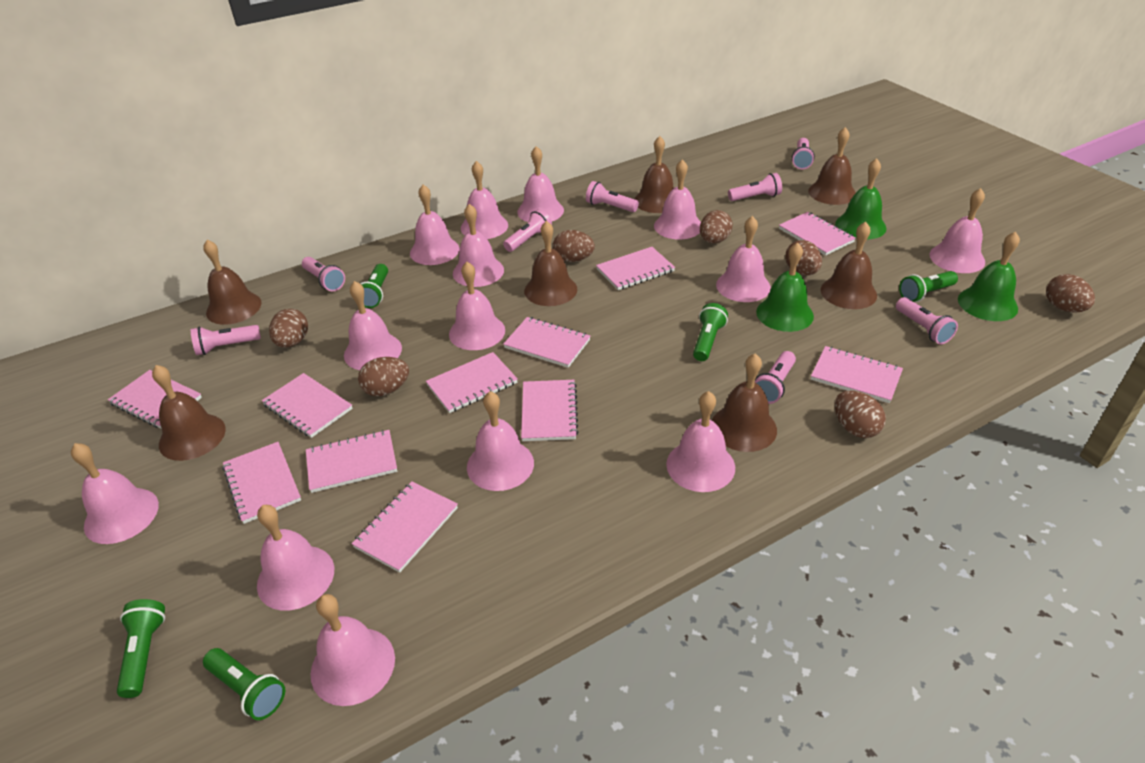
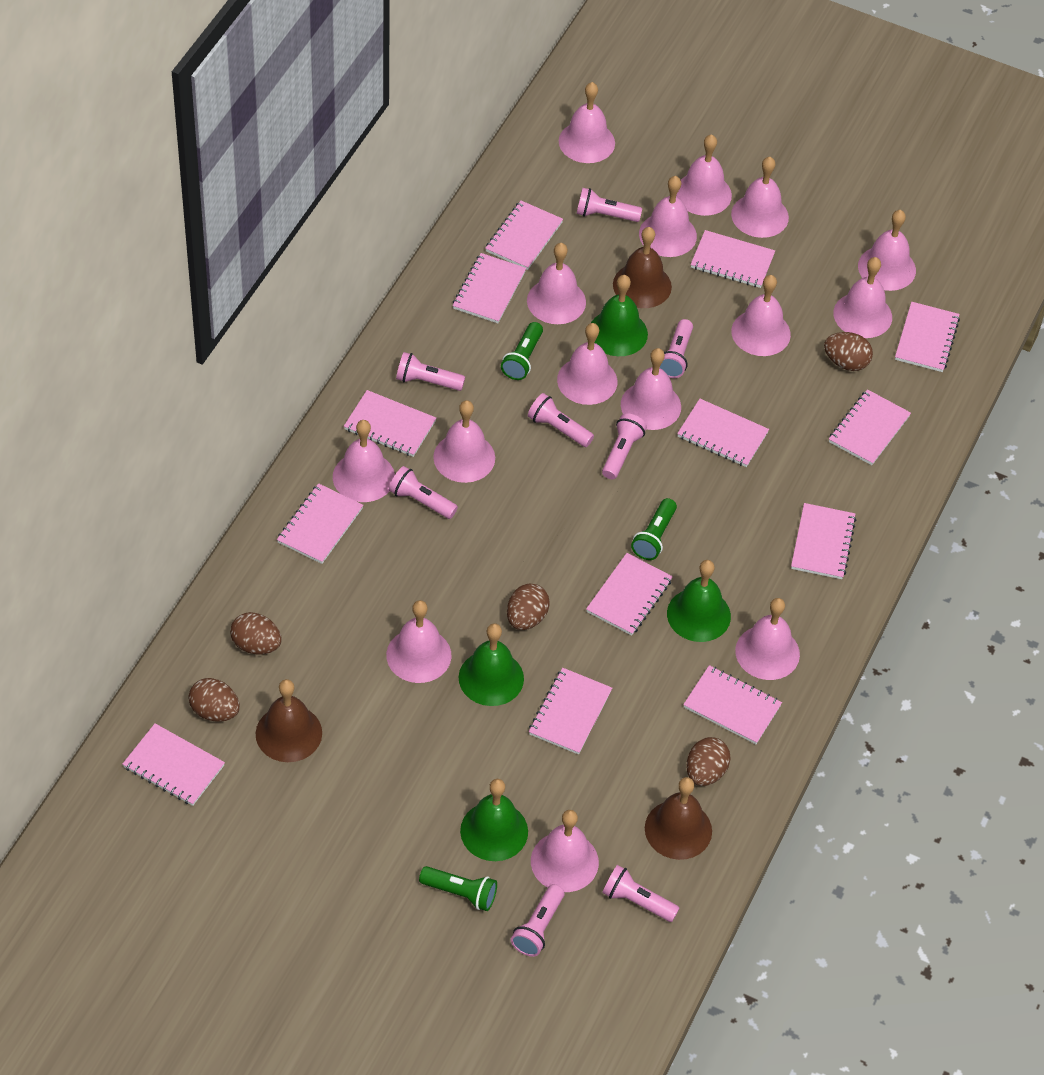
brown bell: [152,365,226,461] [204,240,262,325] [524,221,577,306] [635,136,674,213] [712,353,777,452] [808,127,856,205] [821,222,877,309] = 7 -> [256,679,322,762] [613,227,672,308] [645,777,712,860] = 3
brown egg: [269,309,308,348] [358,357,409,396] [553,230,595,262] [700,210,733,244] [785,240,822,276] [835,390,886,438] [1046,274,1095,313] = 7 -> [188,678,240,722] [230,612,282,654] [507,584,550,630] [686,737,731,786] [824,332,873,371] = 5
green bell: [756,242,814,332] [835,158,887,240] [958,232,1020,321] = 3 -> [459,623,524,706] [460,779,528,861] [591,275,648,356] [667,560,731,642] = 4
green flashlight: [117,599,165,698] [203,648,285,720] [361,264,388,308] [693,303,728,361] [899,271,958,302] = 5 -> [419,866,497,911] [501,322,543,380] [631,498,677,560] = 3
pink bell: [71,443,159,544] [257,505,334,611] [311,594,395,706] [344,281,402,370] [410,185,460,265] [449,262,505,350] [453,204,504,287] [461,161,508,239] [467,391,534,491] [517,146,564,222] [654,159,701,239] [666,391,735,492] [716,216,771,302] [930,188,985,273] = 14 -> [333,420,395,502] [386,600,451,683] [433,400,495,483] [527,243,586,324] [531,810,599,892] [557,323,617,405] [559,82,615,163] [621,348,681,430] [639,176,697,257] [676,134,732,216] [731,157,789,238] [731,275,791,356] [735,598,800,680] [833,257,892,338] [858,210,916,291] = 15
pink notebook: [108,370,202,429] [222,442,301,524] [262,373,353,438] [306,430,397,493] [352,481,458,573] [426,352,518,413] [503,317,590,368] [521,380,578,441] [596,247,675,290] [779,212,856,256] [811,346,903,403] = 11 -> [123,723,225,806] [277,483,363,564] [344,390,436,457] [452,253,526,323] [485,201,563,270] [529,668,612,755] [586,553,673,636] [677,399,769,467] [683,665,782,744] [691,230,775,288] [791,503,856,579] [829,389,911,465] [895,302,960,372] = 13

